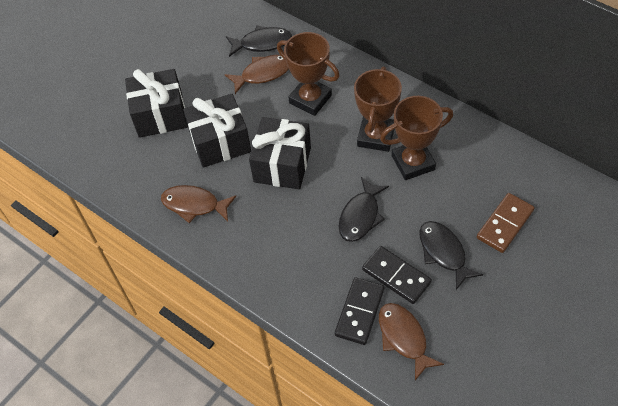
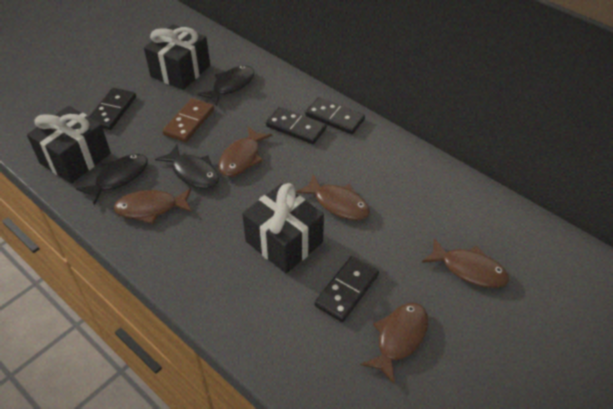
black domino: [335,277,384,345] [362,246,432,304] = 2 -> [89,88,136,130] [266,107,326,144] [305,97,365,134] [314,256,379,322] = 4
brown fish: [161,185,236,223] [225,55,289,94] [379,303,444,381] = 3 -> [113,188,192,224] [218,126,272,176] [296,174,370,220] [361,303,428,384] [422,238,509,288] = 5
brown trophy: [277,32,340,116] [354,67,402,152] [380,96,453,180] = 3 -> none = 0

